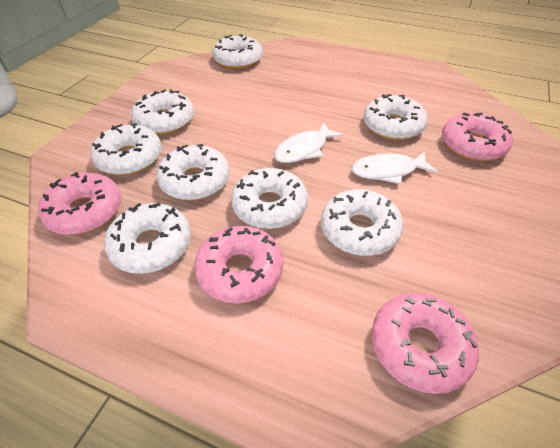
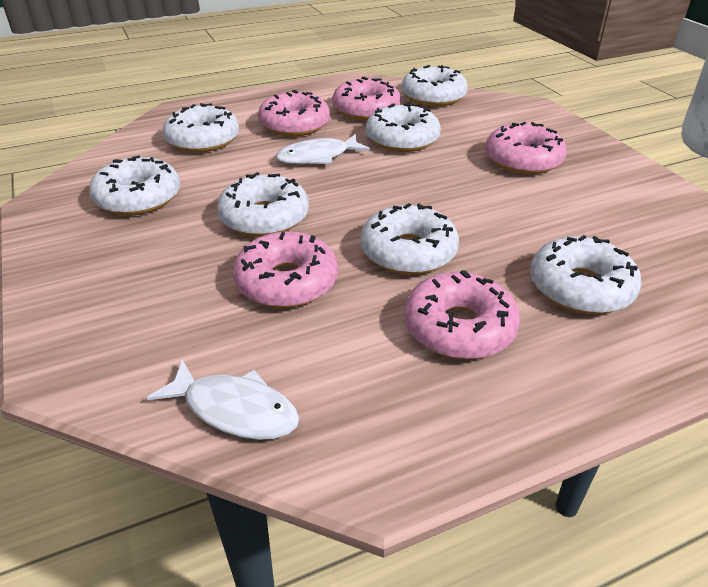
pink donut: [38,172,122,235] [194,226,283,303] [372,293,479,394] [442,112,513,161] = 4 -> [233,231,338,308] [258,90,330,136] [332,77,401,121] [404,270,520,359] [485,122,567,174] = 5
white donut: [91,123,162,175] [104,203,191,274] [131,90,194,134] [157,144,230,200] [212,34,263,69] [231,168,308,229] [321,189,403,256] [364,94,428,140] = 8 -> [89,156,180,216] [163,103,239,153] [217,172,309,237] [360,203,459,275] [366,103,441,152] [401,65,468,106] [530,235,642,314] = 7

